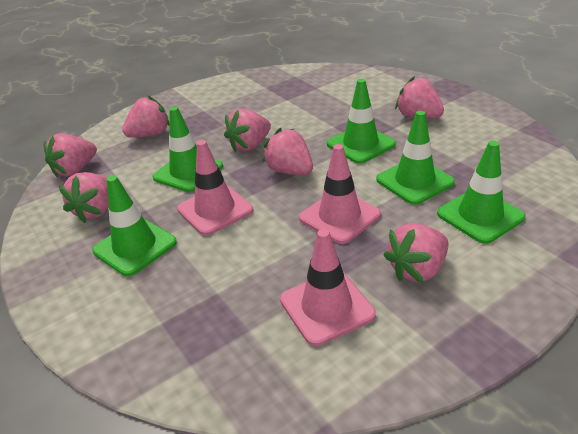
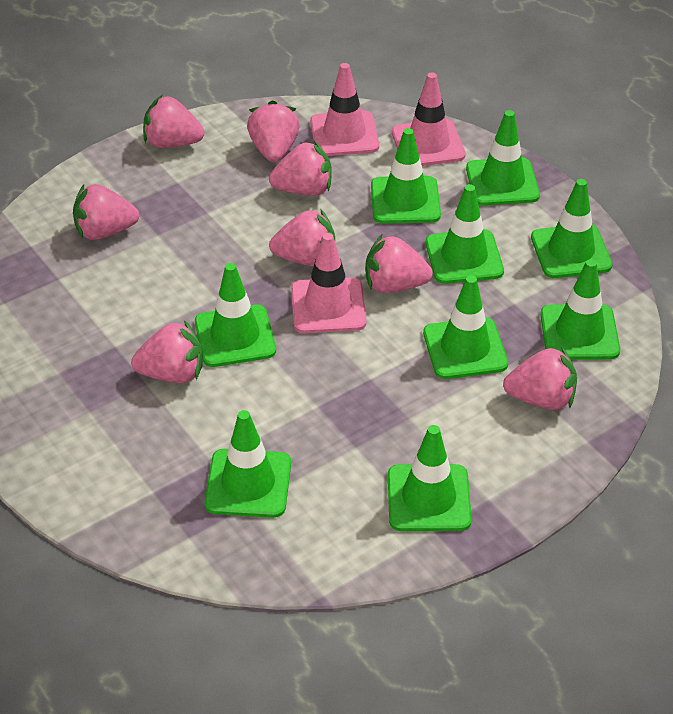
green traffic cone: [92,176,177,276] [153,107,223,192] [327,79,396,164] [376,111,455,205] [437,141,525,244] = 5 -> [195,263,276,367] [204,410,291,518] [371,128,441,224] [388,425,472,531] [423,275,508,379] [425,184,504,284] [466,110,540,206] [531,179,613,278] [540,259,620,360] = 9
pink strawberry: [43,133,97,178] [59,172,109,223] [122,96,169,138] [224,109,271,152] [262,128,313,175] [384,223,448,283] [395,76,444,119] = 7 -> [73,184,139,240] [131,320,203,383] [143,95,205,148] [247,100,300,162] [269,141,332,196] [269,209,335,266] [365,235,433,293] [503,346,577,410] = 8

